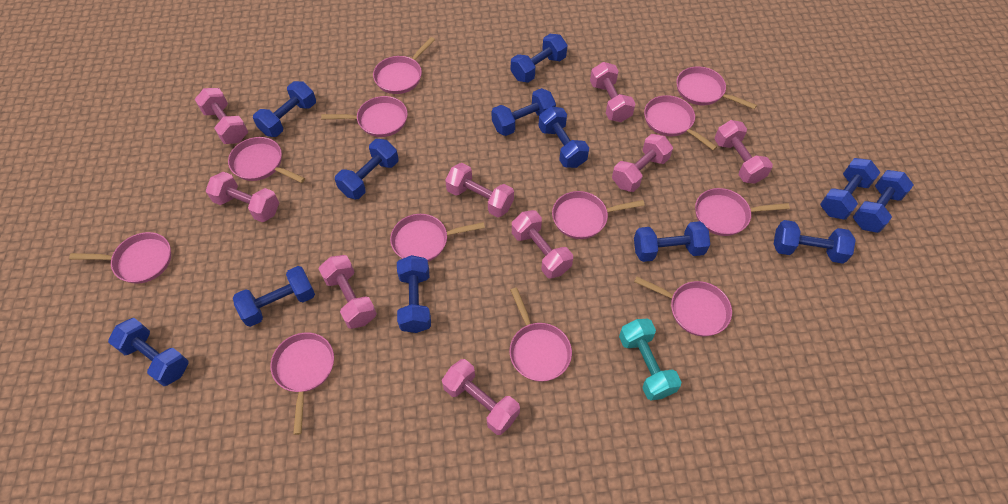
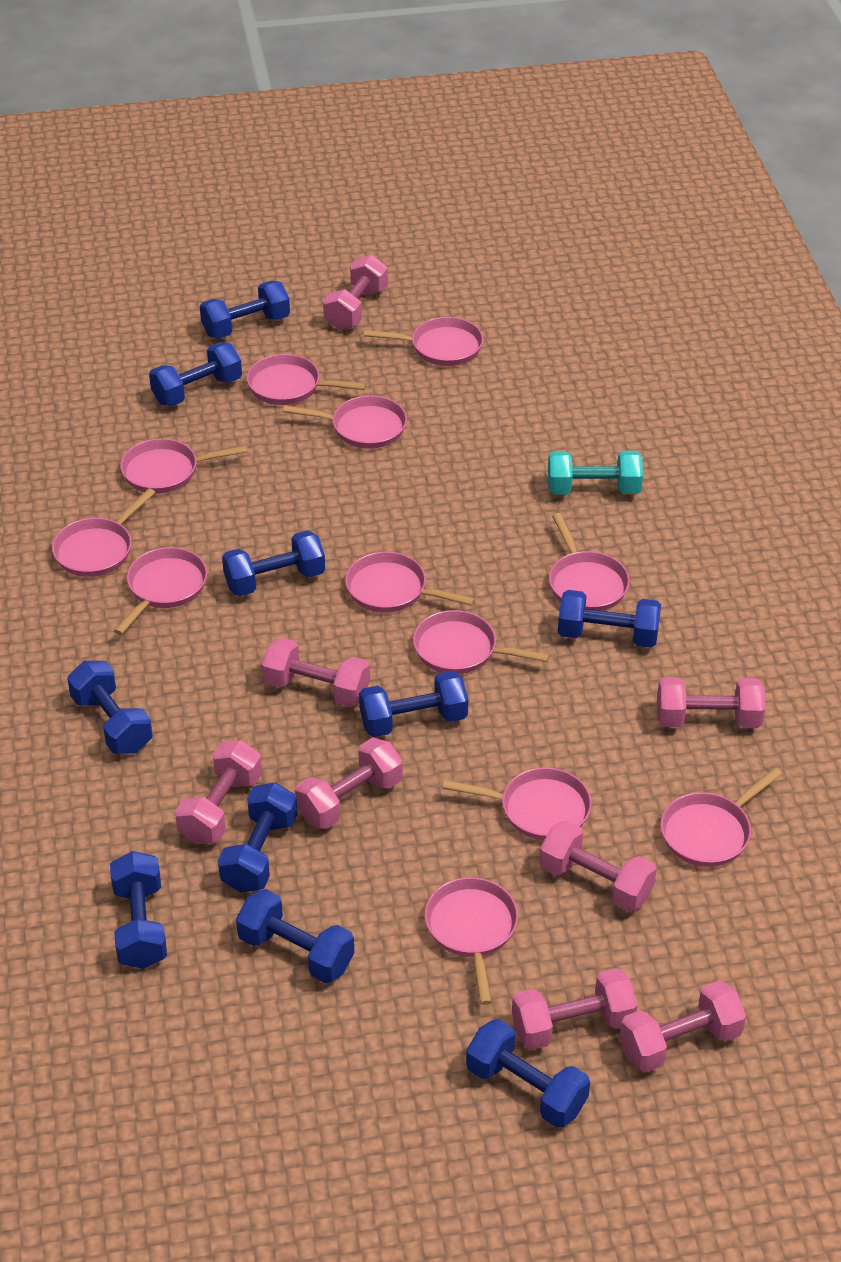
blue dumbbell: [108,318,188,386] [233,266,315,327] [253,81,316,137] [335,139,398,199] [397,255,431,333] [492,88,556,136] [511,34,567,83] [538,106,589,168] [634,221,710,262] [774,220,856,264] [820,158,880,219] [853,170,914,233] = 12 -> [67,661,153,754] [110,851,167,969] [149,342,242,406] [200,281,290,339] [218,782,298,893] [222,530,325,596] [236,889,354,983] [359,671,468,737] [466,1019,590,1128] [558,590,661,648] = 10
pink dumbbell: [195,88,248,144] [206,171,279,222] [319,255,377,329] [442,359,520,435] [445,163,514,217] [512,210,573,279] [590,62,636,122] [612,134,673,192] [715,120,773,184] = 9 -> [175,740,262,844] [262,637,370,707] [295,738,403,829] [323,255,388,330] [512,968,638,1050] [539,820,657,912] [620,980,746,1072] [657,677,765,728] = 8

